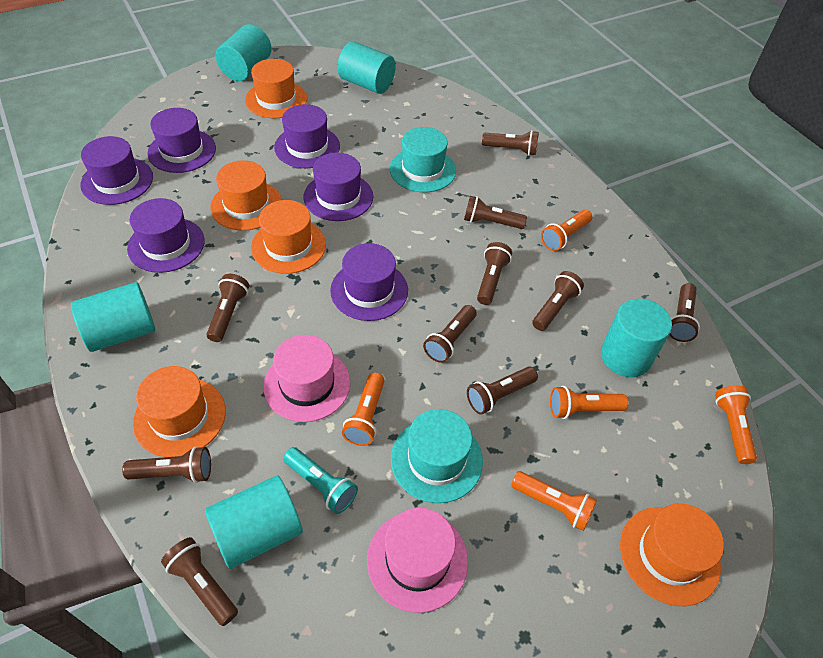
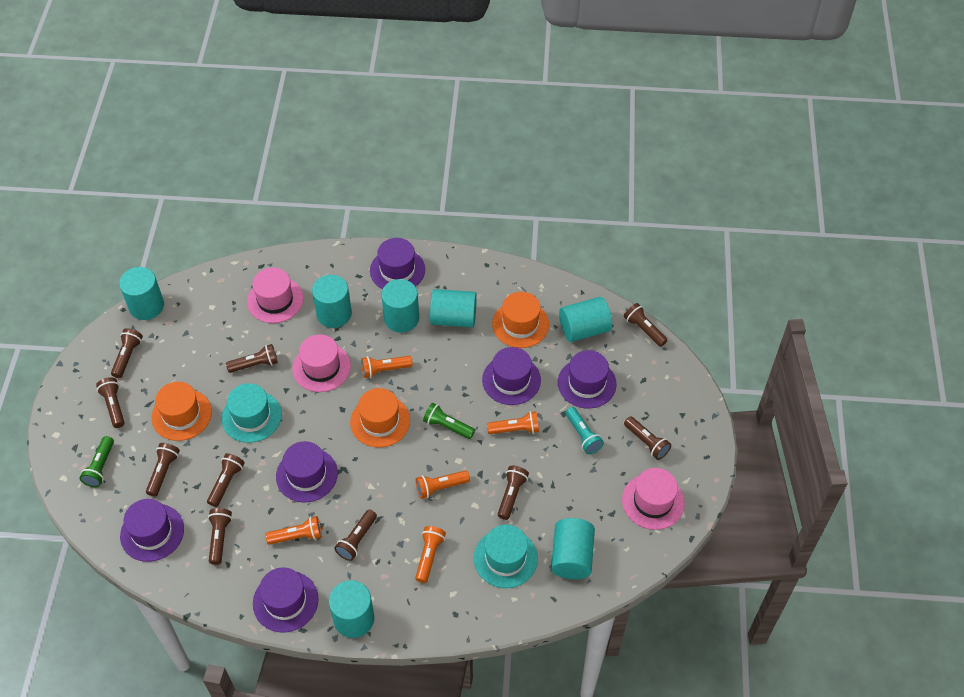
green flashlight: none = 0 -> [79,436,114,487] [423,403,475,439] = 2
orange hat: [133,366,226,457] [210,160,282,231] [245,59,307,118] [251,200,326,274] [620,503,724,606] = 5 -> [151,382,212,441] [350,388,410,448] [492,292,549,348] = 3
pink hat: [263,335,351,422] [367,508,468,613] = 2 -> [247,268,303,323] [292,334,351,392] [622,468,685,530] = 3
turquoise cylinder: [71,282,155,352] [205,475,303,569] [216,24,272,81] [337,41,396,94] [601,299,672,377] = 5 -> [119,267,164,320] [312,275,352,328] [329,580,374,638] [381,279,419,333] [430,289,477,327] [551,518,595,579] [559,297,612,342] = 7

